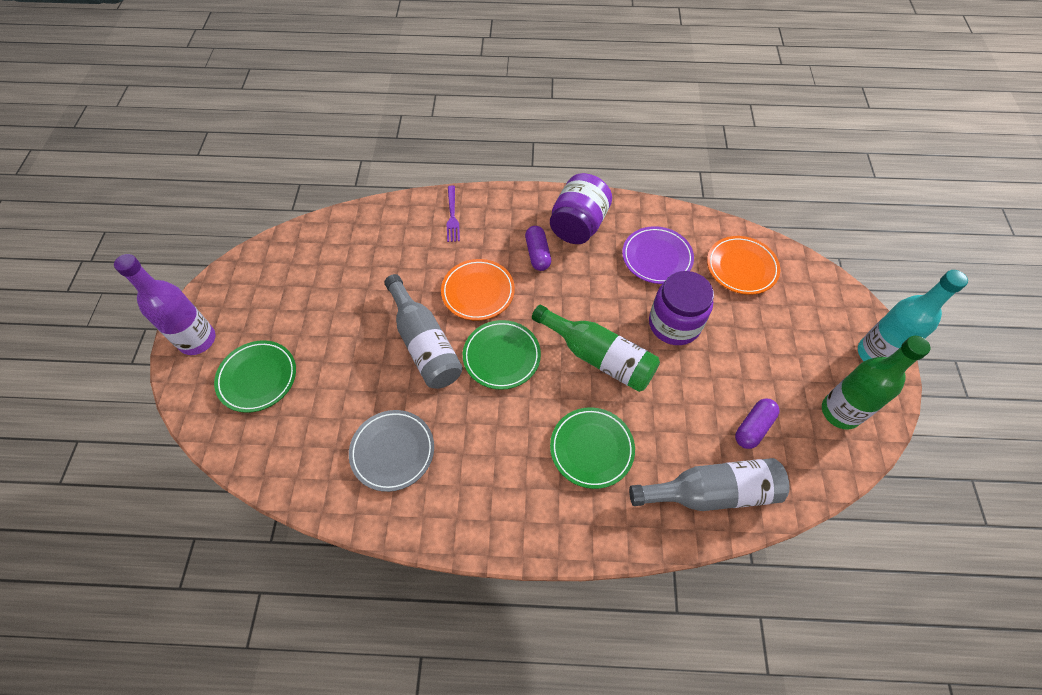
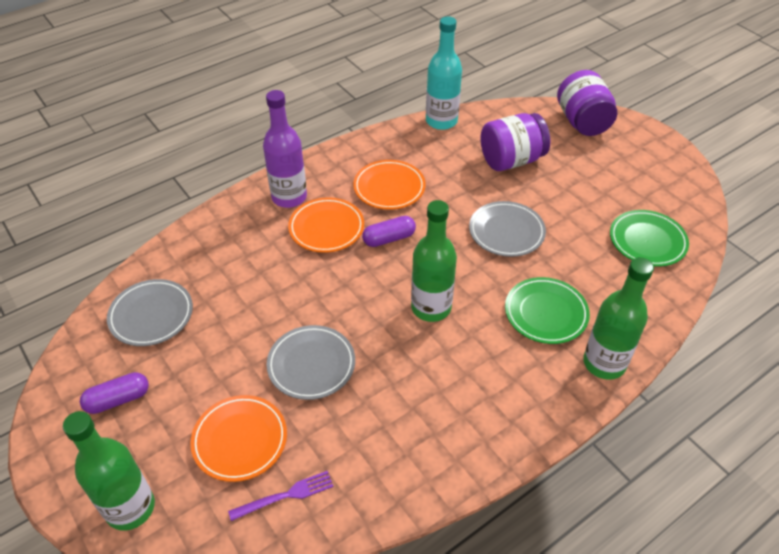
green bottle: [532,304,660,392] [822,336,931,430] = 2 -> [63,411,155,531] [411,200,457,322] [583,257,654,380] = 3
green plate: [214,340,296,413] [463,320,541,390] [550,407,635,489] = 3 -> [505,277,590,344] [610,210,689,267] = 2
grey bottle: [384,274,463,389] [629,458,789,511] = 2 -> none = 0
grey plate: [349,410,434,492] = 1 -> [107,279,193,346] [266,325,355,400] [469,201,546,257] = 3
orange plate: [441,259,515,321] [707,236,780,295] = 2 -> [190,395,287,482] [288,197,364,253] [353,160,426,210] = 3
purple plate: [622,226,694,284] = 1 -> none = 0

